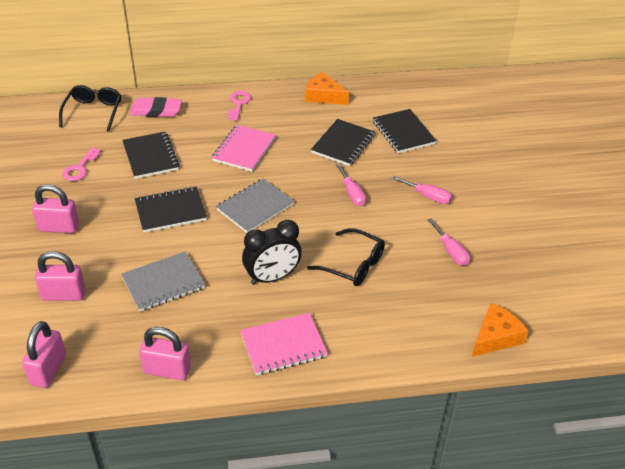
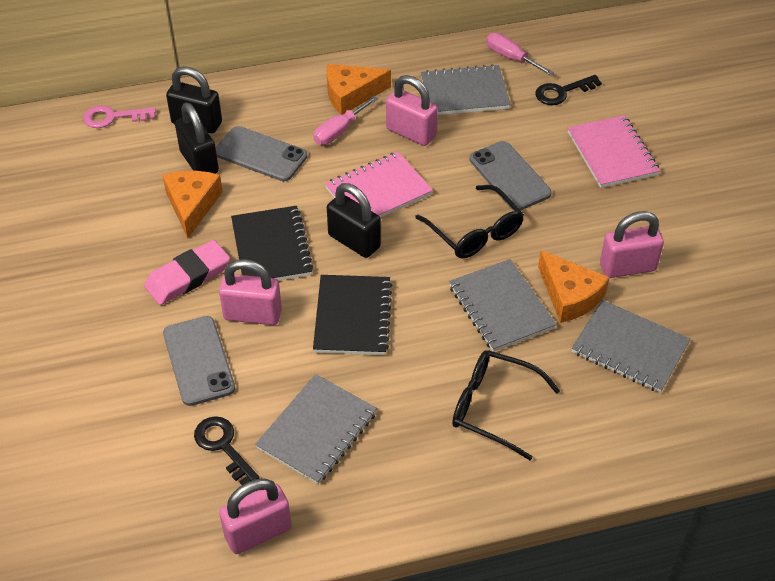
black clock: [242,220,302,285] = 1 -> none = 0
black key: none = 0 -> [194,416,259,485] [535,75,602,105] = 2
black notebook: [122,132,180,179] [135,186,207,233] [311,119,375,166] [373,109,437,153] = 4 -> [231,206,314,281] [313,275,392,355] = 2
black padlock: none = 0 -> [166,66,222,134] [175,103,219,174] [327,183,381,258] = 3
grey notebook: [121,251,205,312] [216,178,294,233] = 2 -> [255,374,377,484] [421,64,511,115] [449,259,556,352] [572,300,691,393] = 4
grey phone: none = 0 -> [163,316,235,406] [216,126,307,181] [470,141,552,211] = 3
orange cheese: [305,72,349,105] [472,303,529,357] = 2 -> [162,171,223,238] [327,64,391,115] [538,250,610,323] = 3
pink key: [62,147,101,181] [228,91,251,121] = 2 -> [83,105,156,128] = 1
pink screwdriver: [335,163,366,206] [392,176,452,204] [427,218,470,266] = 3 -> [314,96,378,145] [486,33,554,76] = 2

